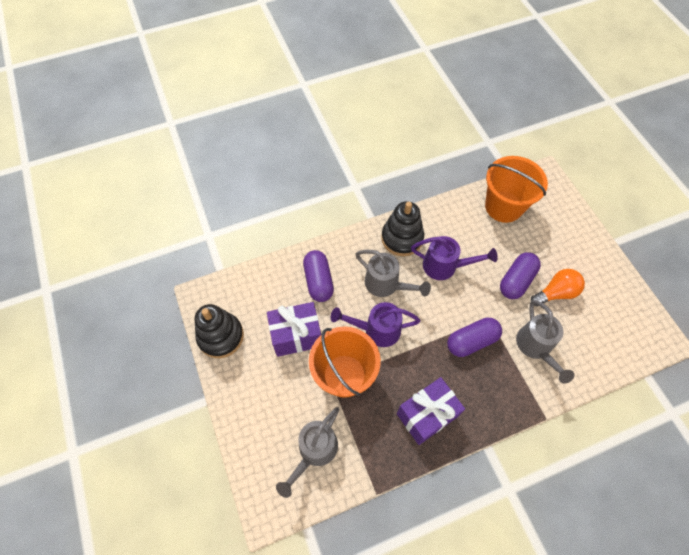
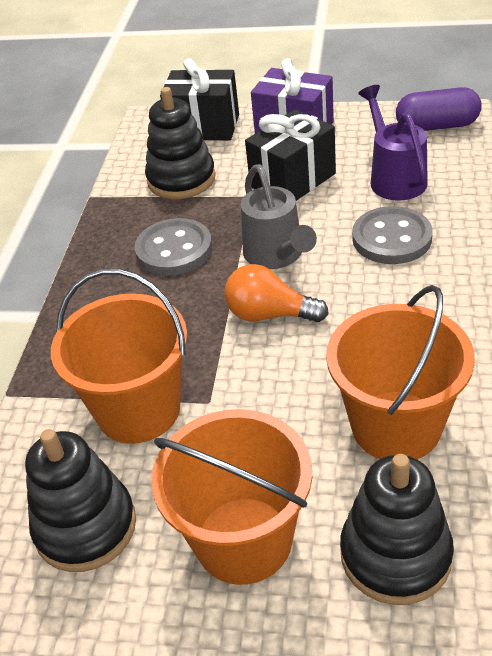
black gift: none = 0 -> [160,58,239,140] [245,109,336,201] = 2
black stacking toy: [195,304,244,358] [381,201,424,256] = 2 -> [25,429,136,572] [145,87,216,199] [340,454,454,605] = 3
grey button: none = 0 -> [135,218,212,276] [352,206,433,264] = 2
grey watering can: [276,407,339,498] [355,250,431,297] [516,300,574,383] = 3 -> [241,164,317,269] = 1
orange bucket: [309,326,381,398] [485,156,548,223] = 2 -> [51,269,188,444] [151,409,312,585] [326,285,475,459] = 3
purple capsule: [303,250,334,302] [447,317,502,357] [500,253,541,299] = 3 -> [396,87,482,131] = 1
purple gift: [267,302,321,357] [397,377,465,445] = 2 -> [251,58,334,133] = 1
purple watering can: [331,302,420,347] [411,236,498,280] = 2 -> [358,85,428,201] = 1

